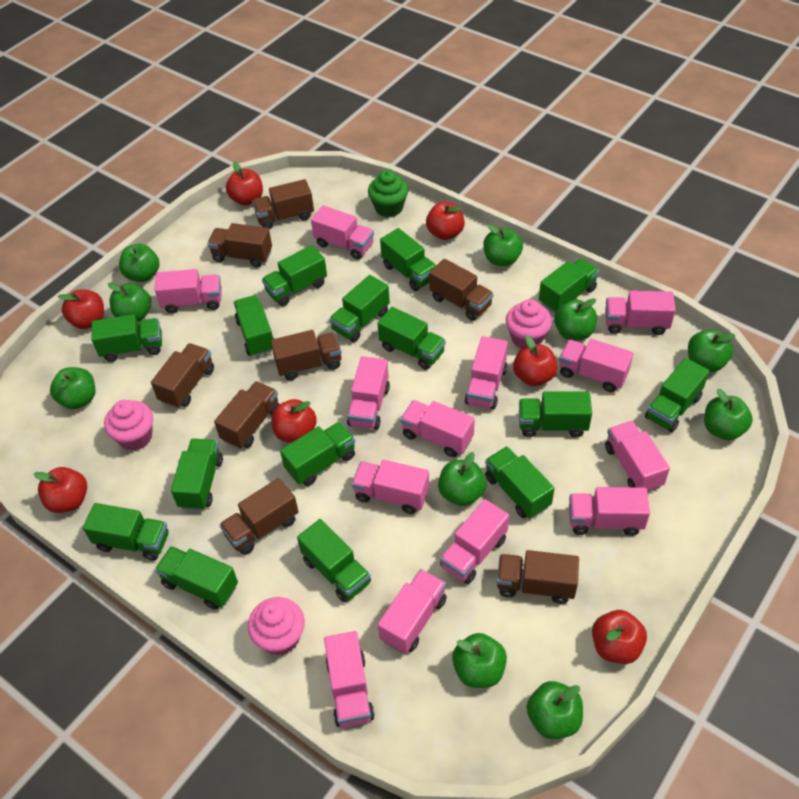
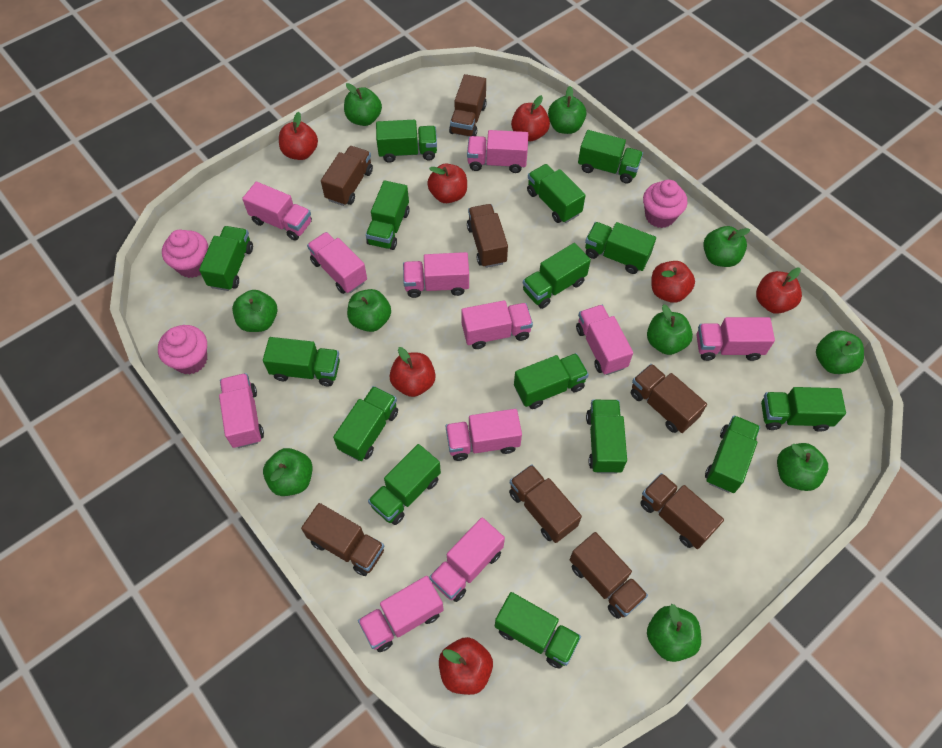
green cupcake: [368,170,408,217] = 1 -> none = 0
pink truck: [154,269,222,314] [311,206,374,260] [324,631,375,727] [347,356,390,430] [352,460,429,514] [378,569,447,654] [400,400,475,457] [440,499,509,584] [464,336,508,410] [559,339,633,392] [569,487,650,536] [605,290,676,335] [605,421,670,492] = 13 -> [219,373,264,448] [242,182,312,241] [307,232,367,294] [358,576,444,652] [403,252,469,298] [429,517,505,602] [446,409,522,461] [461,300,533,349] [467,130,528,173] [576,305,633,375] [696,317,775,361] = 11

